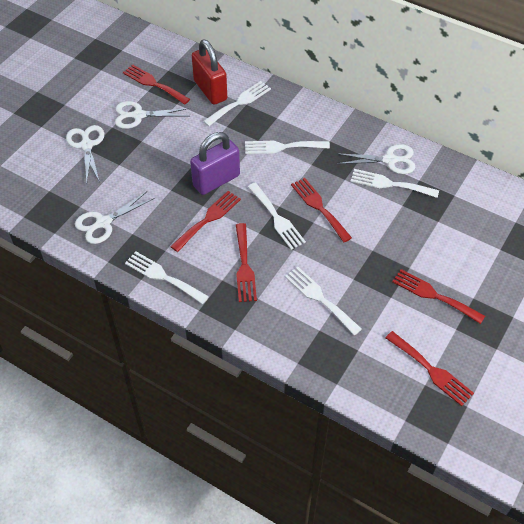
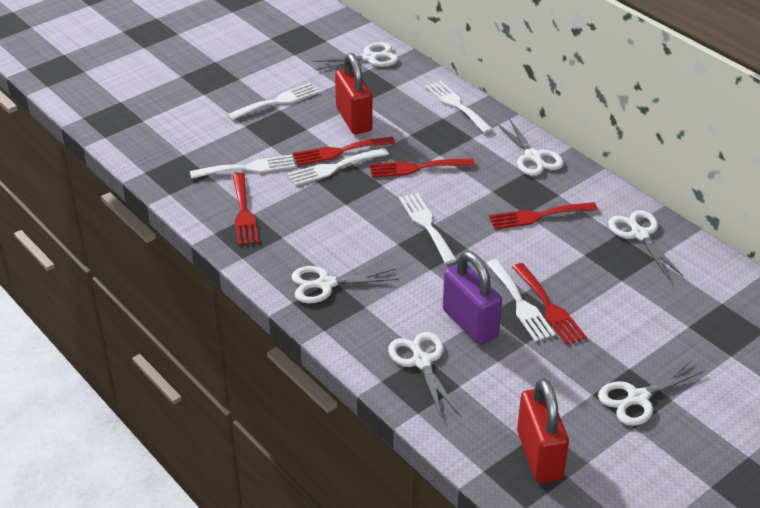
red fork: [123,64,190,105] [170,191,241,252] [236,223,257,302] [291,178,352,242] [385,331,474,406] [392,269,485,324] = 6 -> [232,173,259,245] [293,137,395,166] [370,159,475,178] [489,202,598,230] [512,263,587,345] = 5
red padlock: [192,40,227,105] = 1 -> [335,53,373,134] [517,378,569,483] = 2
white scissors: [66,125,104,183] [75,191,154,244] [115,101,190,129] [336,144,416,174] = 4 -> [291,266,399,303] [312,42,398,70] [388,332,459,419] [496,119,564,176] [598,361,705,426] [608,210,683,279] = 6

